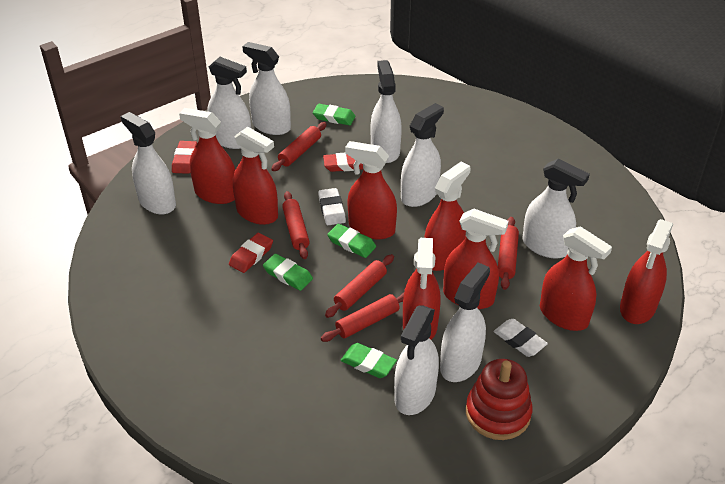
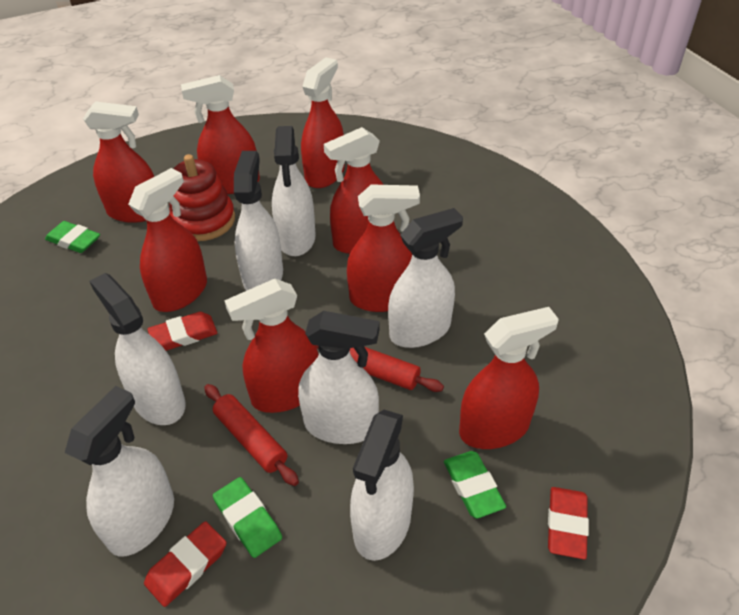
green eraser: [263,254,313,291] [313,104,355,125] [327,224,376,258] [341,343,397,378] = 4 -> [45,221,100,253] [213,477,282,558] [444,451,506,518] = 3
red rolling pin: [271,122,327,171] [282,191,310,259] [321,293,404,342] [325,254,394,318] [498,217,519,290] = 5 -> [204,384,299,486] [316,345,444,392] = 2
white eraser: [318,188,346,225] [493,319,548,357] = 2 -> none = 0
white spray bottle: [121,112,176,214] [207,57,251,149] [242,42,291,135] [371,60,402,163] [394,305,439,415] [401,103,444,207] [440,263,490,382] [523,159,590,258] = 8 -> [65,386,174,557] [90,273,186,425] [234,151,283,291] [272,126,316,256] [298,311,380,444] [350,410,414,561] [388,208,463,348] = 7

